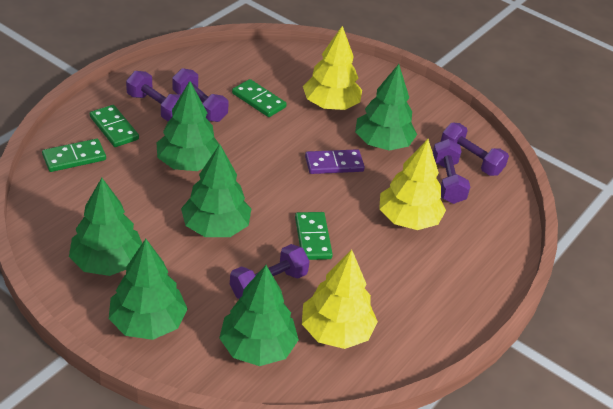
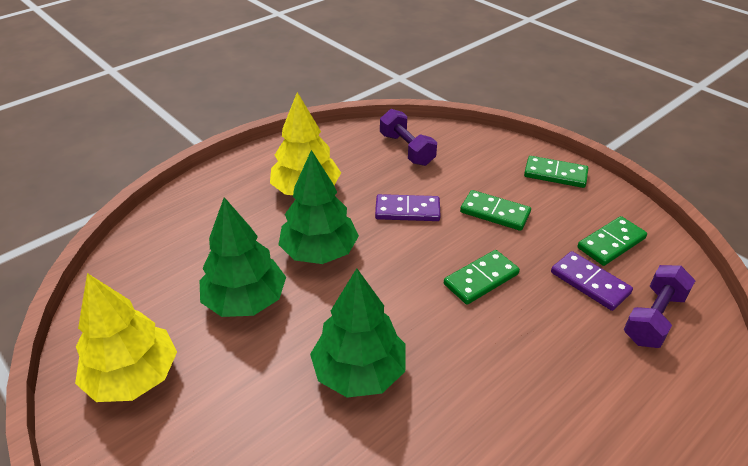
green tree: [69,178,142,276] [109,239,187,340] [156,81,219,171] [181,144,251,237] [219,265,299,366] [355,64,417,151] = 6 -> [200,197,286,317] [278,150,359,264] [310,268,406,398] = 3
purple domino: [305,149,365,174] = 1 -> [375,194,440,221] [551,251,633,311] = 2
purple dumbbell: [126,71,181,121] [173,68,229,122] [230,244,310,299] [433,139,470,204] [440,123,509,176] = 5 -> [380,109,437,166] [624,265,696,348] = 2
yellow tree: [302,250,378,349] [303,26,362,110] [379,139,446,230] = 3 -> [75,273,177,402] [270,92,341,195] = 2

